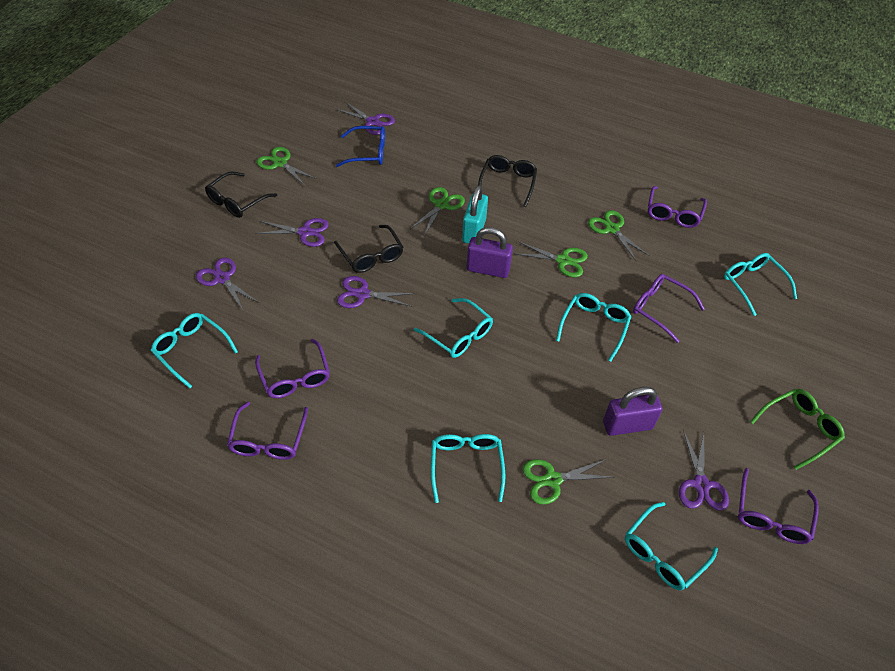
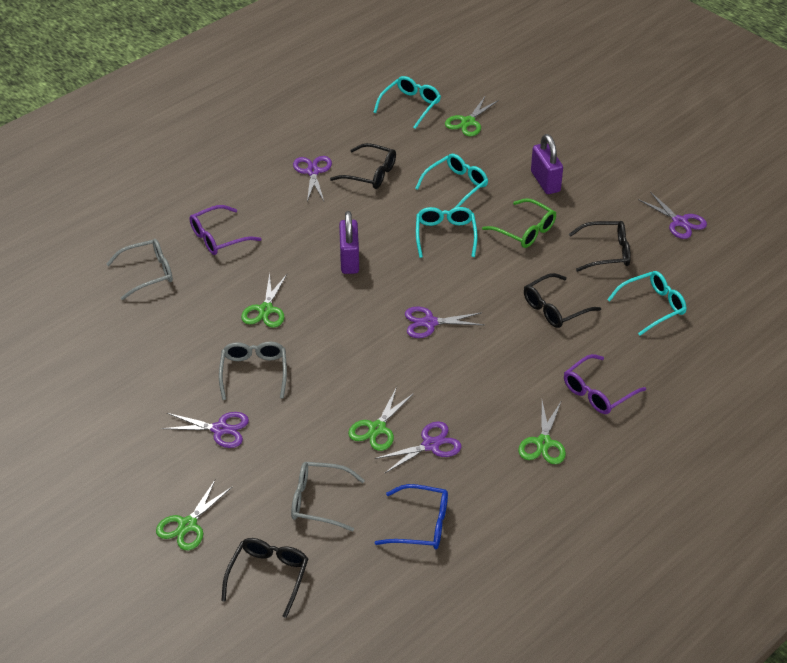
black glasses: [205,172,277,218] [334,225,403,273] [478,155,537,207] = 3 -> [221,538,308,618] [330,143,396,189] [524,273,601,328] [569,221,631,272] = 4
grey glasses: none = 0 -> [106,239,173,300] [219,341,287,400] [291,462,365,531] = 3
purple glasses: [227,402,308,460] [255,339,330,398] [633,274,705,343] [648,186,707,228] [738,468,819,544] = 5 -> [190,205,262,255] [564,354,646,414] = 2
turquoise glasses: [150,313,238,389] [414,298,493,358] [431,434,506,503] [556,293,632,362] [625,502,718,591] [724,253,797,316] = 6 -> [373,76,441,129] [415,154,488,208] [416,207,478,258] [607,271,686,335] = 4
turquoise padlock: [462,185,488,244] = 1 -> none = 0

